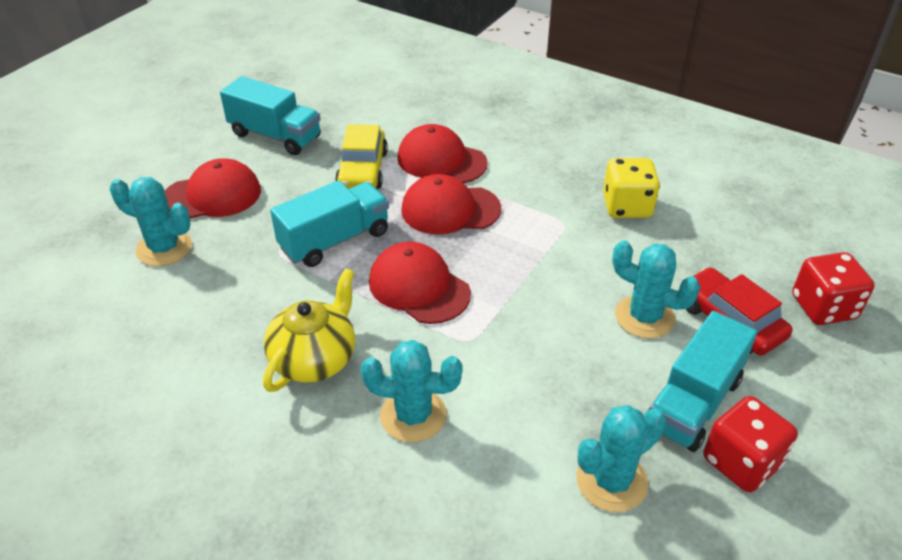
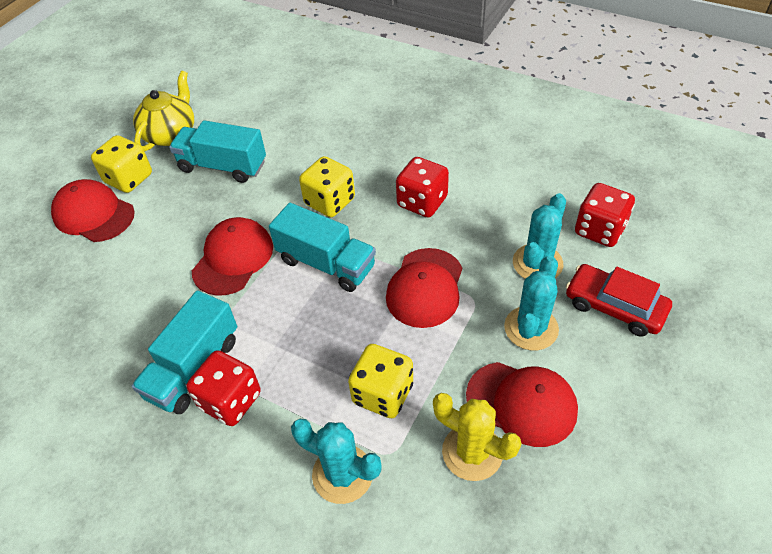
red dice: [704,396,798,492] [792,252,875,325] = 2 -> [186,350,261,426] [396,157,449,218] [575,183,635,247] = 3
turquoise cactus: [110,177,192,266] [360,340,463,442] [576,405,666,512] [612,241,700,339] = 4 -> [291,419,382,504] [504,256,559,350] [513,193,566,279] = 3
yellow cactus: none = 0 -> [433,393,522,481] = 1
yellow car: [335,124,388,189] = 1 -> none = 0
yellow dice: [603,158,660,218] = 1 -> [91,135,152,193] [299,156,355,217] [348,344,413,418] = 3

